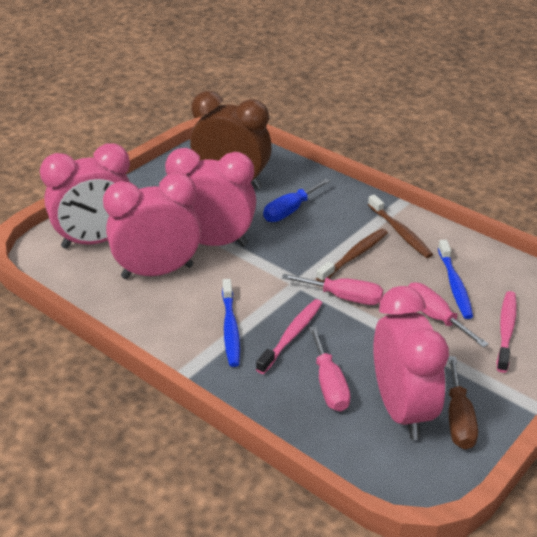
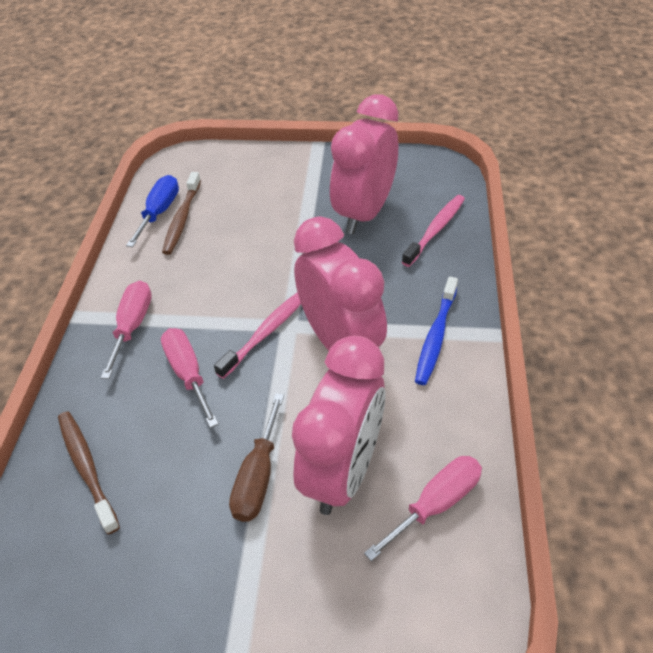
blue toothbrush: [222,279,240,367] [438,240,473,319] = 2 -> [415,277,458,385] = 1
brown clock: [190,91,272,190] = 1 -> none = 0
pink clock: [40,143,130,249] [103,173,201,279] [165,148,256,247] [373,286,449,440] = 4 -> [292,335,386,515] [294,216,387,351] [330,94,398,234] = 3

